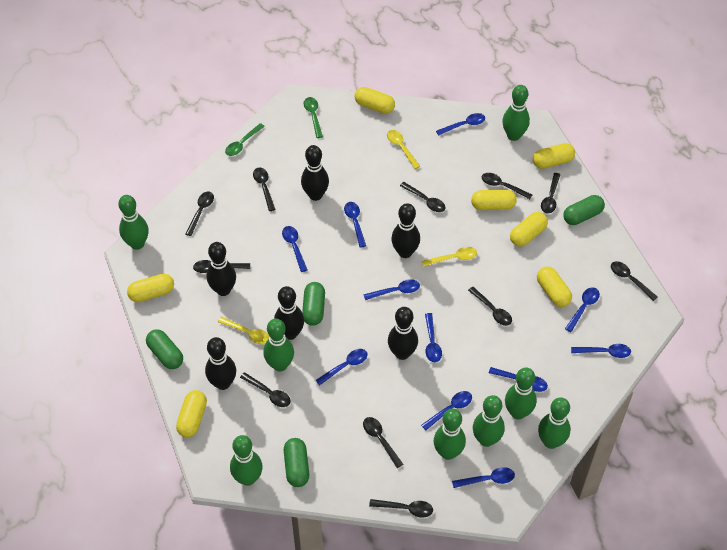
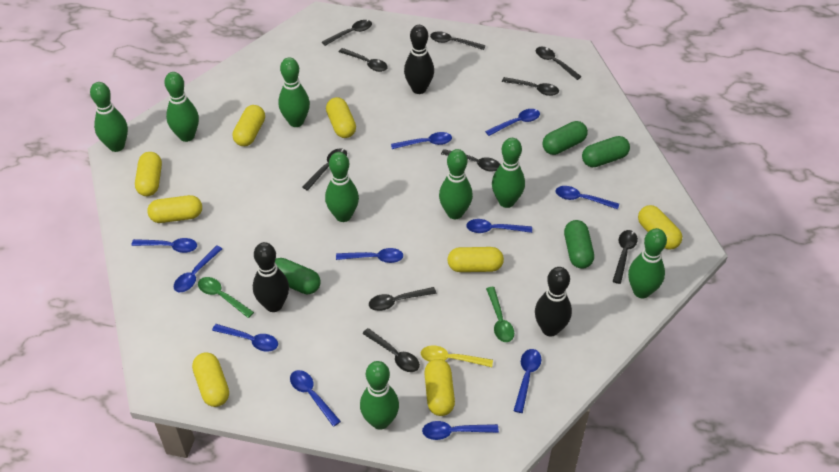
black bowling pin: [205,337,236,390] [207,242,236,296] [274,286,304,340] [301,145,329,201] [388,307,418,360] [391,203,420,258] = 6 -> [253,242,289,312] [404,25,434,94] [535,267,572,336] = 3
black spoon: [185,191,214,236] [193,260,250,273] [240,372,290,407] [253,168,276,211] [363,417,403,468] [369,499,433,518] [400,182,445,212] [468,287,512,326] [482,173,532,199] [541,173,561,214] [611,261,658,301] = 11 -> [302,148,347,191] [322,20,372,46] [339,48,388,72] [362,328,420,372] [369,287,436,311] [430,31,486,50] [441,149,500,172] [502,77,559,96] [536,47,582,80] [612,230,638,284] = 10
yellow capsule: [127,274,174,302] [176,390,207,437] [355,87,395,114] [471,190,517,210] [510,212,548,246] [533,143,575,169] [537,267,572,307] = 7 -> [135,152,162,196] [147,195,202,223] [192,352,229,407] [232,105,265,146] [326,97,356,138] [424,359,455,416] [448,247,504,272] [638,205,682,250] = 8
yellow spoon: [218,317,269,345] [387,130,420,169] [422,247,477,267] = 3 -> [421,345,493,367] = 1

